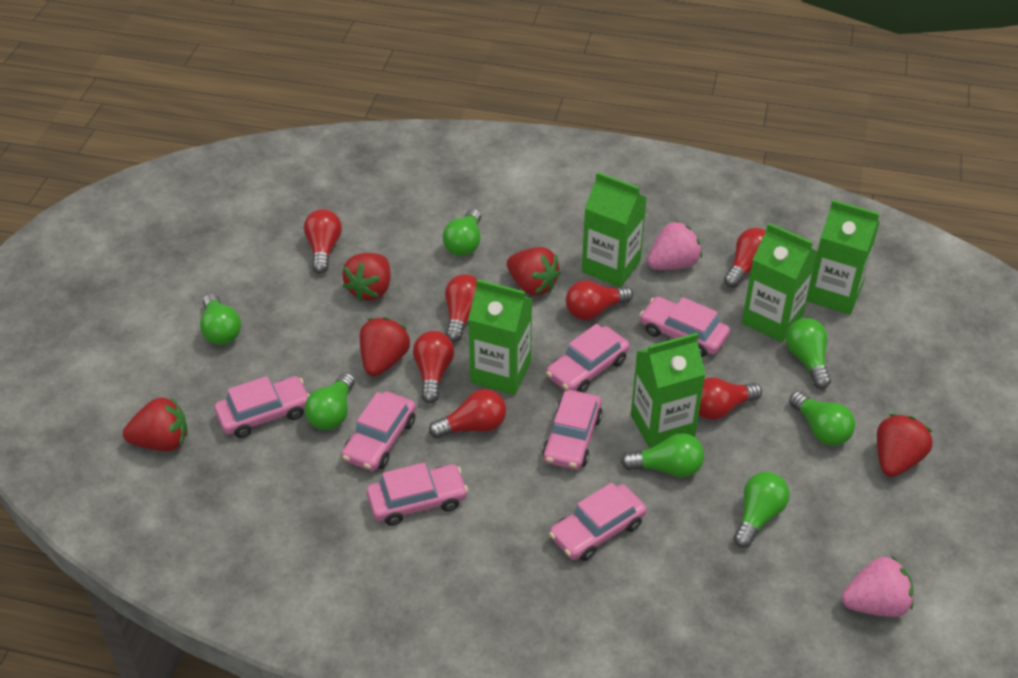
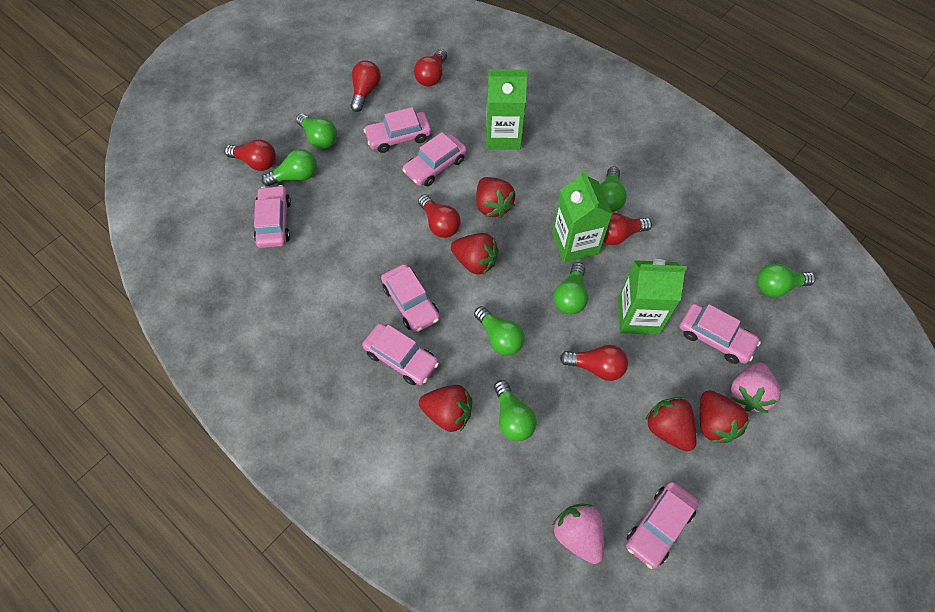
green carton: [468,279,533,395] [582,172,647,287] [631,333,705,449] [742,223,818,342] [807,200,880,315] = 5 -> [486,69,527,150] [552,169,613,263] [618,259,687,335] = 3
red light bulb: [304,209,342,274] [413,331,454,403] [429,389,506,438] [445,274,477,342] [566,280,633,320] [699,377,762,420] [724,228,766,288] = 7 -> [225,139,276,171] [351,60,381,112] [414,49,447,87] [418,195,461,238] [560,345,628,381] [603,212,652,245] = 6

